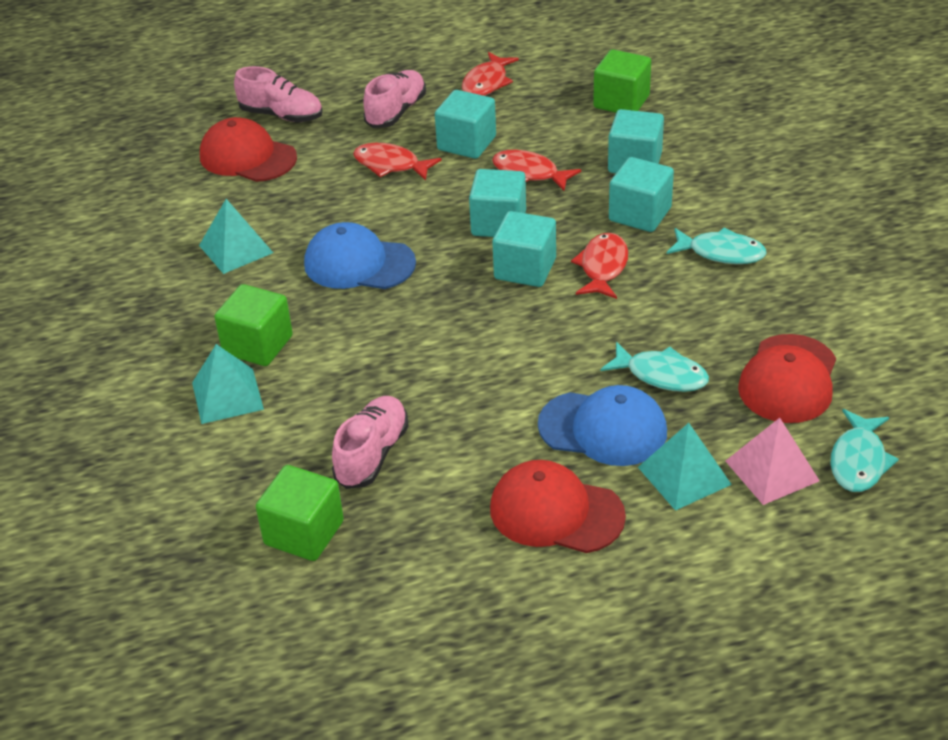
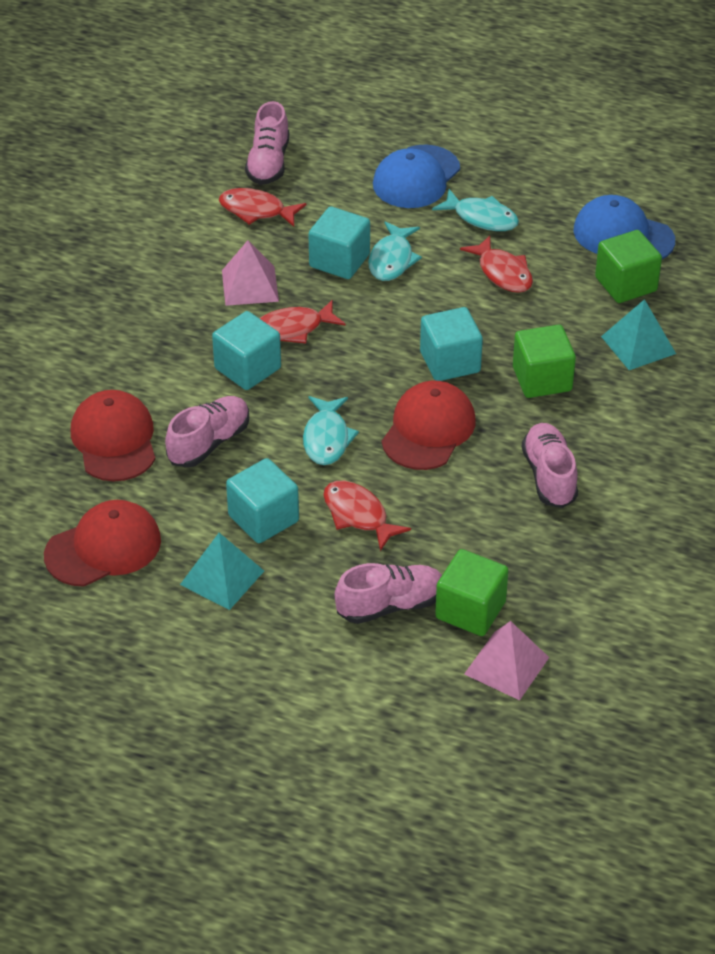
pink pyramid: [726,418,820,505] = 1 -> [222,240,279,306] [464,621,549,700] = 2
pink shoe: [234,66,323,122] [332,396,409,489] [363,70,426,128] = 3 -> [165,396,249,468] [245,101,289,185] [335,563,442,624] [522,423,578,508] = 4
turquoise cube: [435,90,496,159] [469,169,526,237] [492,211,556,287] [608,109,664,173] [609,157,674,232] = 5 -> [212,311,281,390] [226,458,299,543] [308,206,370,279] [420,307,483,381] = 4
turquoise pyramid: [192,344,264,424] [199,199,273,274] [638,423,732,511] = 3 -> [180,533,264,610] [601,299,676,370] = 2

